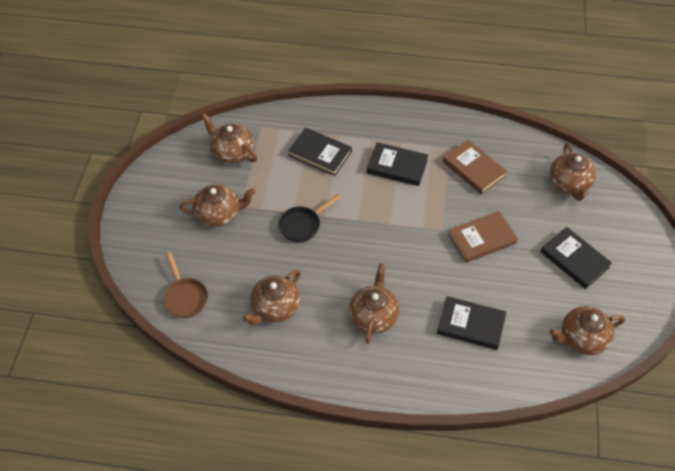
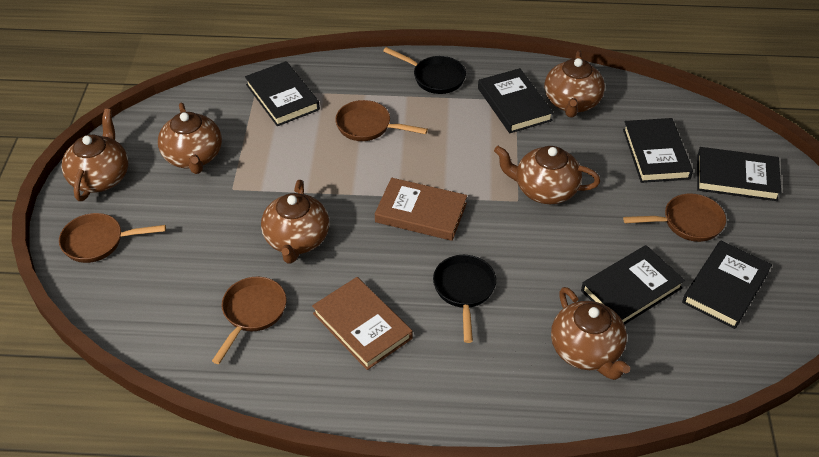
black book: [288,128,352,176] [367,142,428,186] [437,296,506,350] [541,227,612,289] = 4 -> [245,61,320,126] [478,68,554,133] [581,245,685,325] [623,118,693,183] [682,240,772,329] [697,147,781,201] = 6
black pan: [278,194,341,243] = 1 -> [383,47,466,94] [433,255,496,343] = 2
brown pan: [164,252,208,318] = 1 -> [59,213,166,263] [212,276,286,364] [335,100,428,141] [623,193,726,242] = 4

